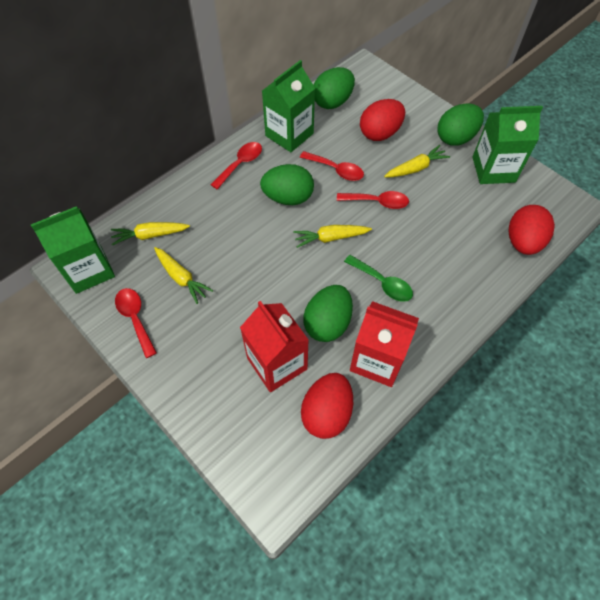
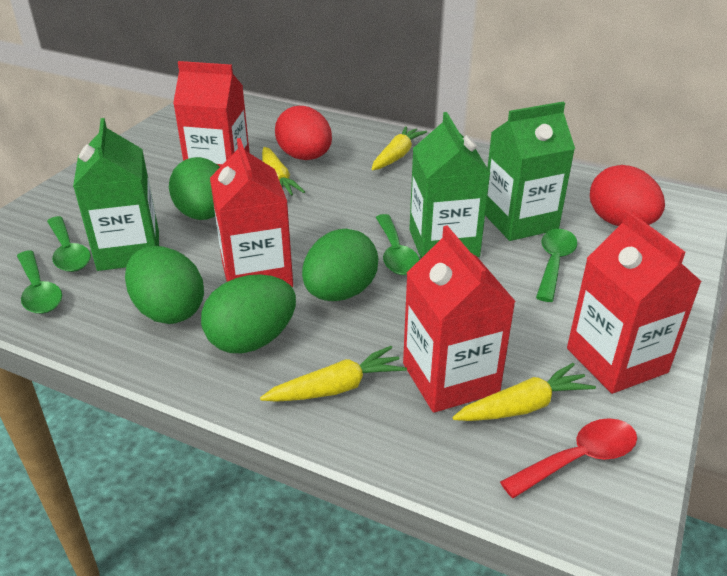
green spoon: [344,255,413,302] = 1 -> [17,250,62,314] [47,216,91,272] [376,214,420,275] [536,229,577,302] = 4
red carton: [240,301,309,392] [350,301,419,387] = 2 -> [173,61,250,167] [210,138,293,287] [403,226,516,413] [567,211,702,394] = 4
red egg: [301,373,353,439] [360,99,405,141] [509,205,555,255] = 3 -> [275,106,332,160] [590,165,665,226] = 2
red spoon: [115,288,157,358] [211,142,262,190] [300,151,364,181] [337,191,409,209] = 4 -> [500,418,637,498] = 1

